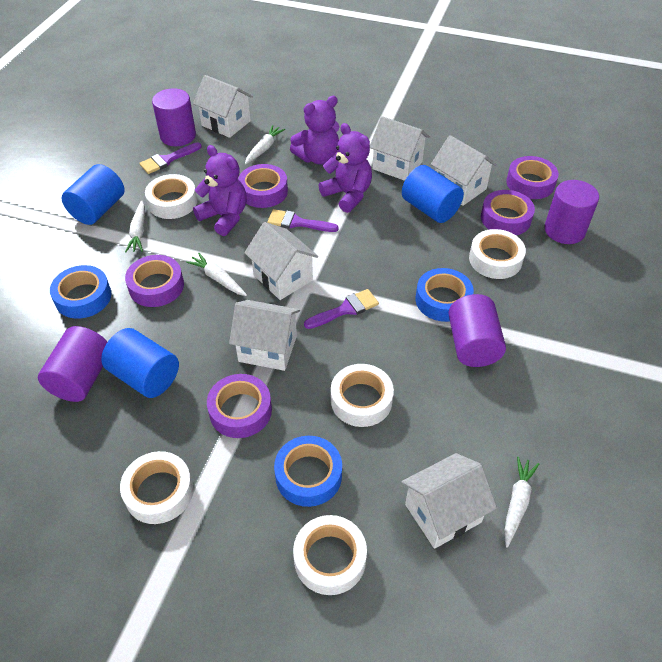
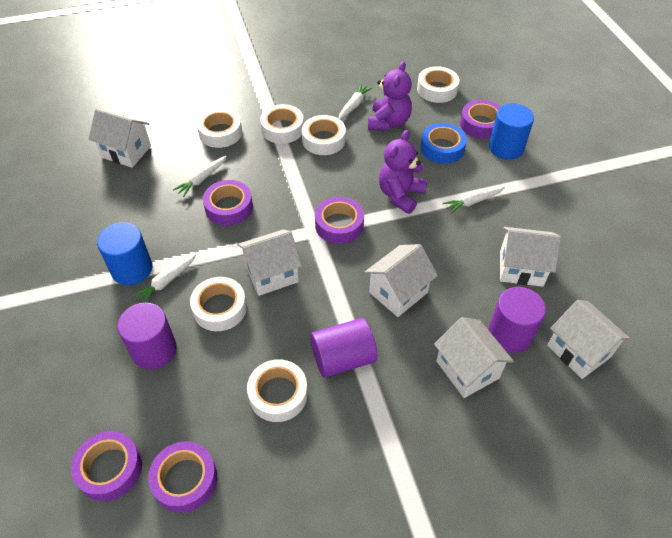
blue cylinder: [62,164,125,225] [101,328,179,398] [402,165,464,223] = 3 -> [97,222,152,285] [489,103,534,160] = 2
blue tape: [50,265,111,319] [274,436,342,507] [416,268,474,322] = 3 -> [420,123,467,164] = 1
purple brush: [139,142,202,174] [267,209,339,232] [304,289,379,329] = 3 -> none = 0
purple cylinder: [38,326,107,402] [152,88,196,146] [448,294,506,367] [544,180,599,244] = 4 -> [117,303,177,370] [310,318,377,378] [488,287,546,353] = 3
purple teddy bear: [193,145,247,236] [290,96,340,165] [318,123,372,213] = 3 -> [368,61,412,130] [379,130,427,214] = 2
white tape: [120,451,193,524] [145,174,197,219] [293,515,367,595] [331,364,394,427] [469,229,526,279] = 5 -> [190,277,247,331] [197,108,242,148] [247,359,308,422] [260,104,304,144] [302,115,346,155] [417,66,459,103] = 6

